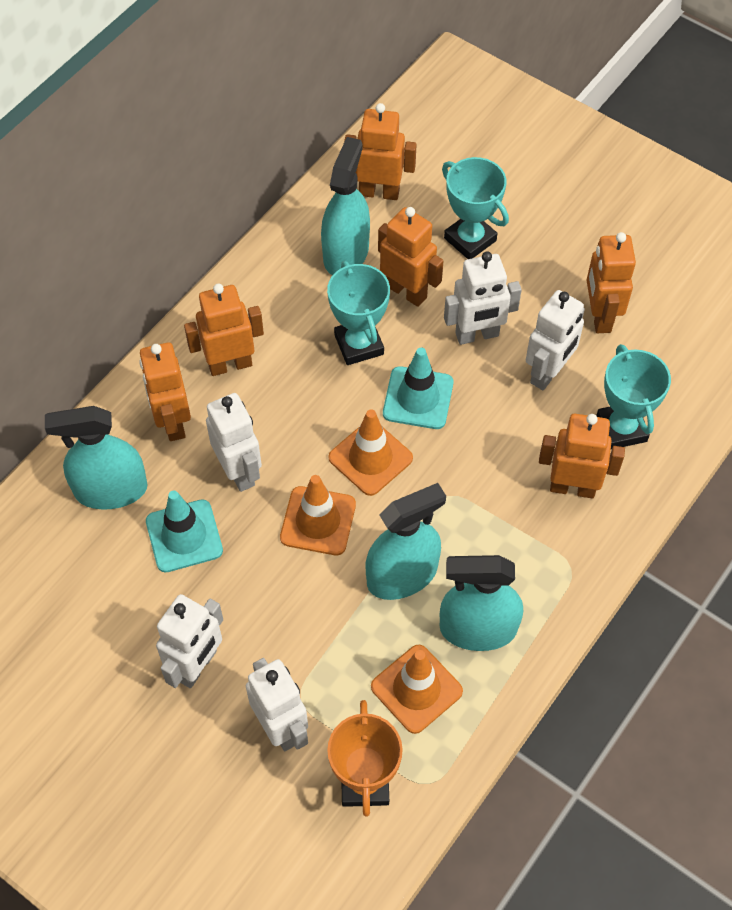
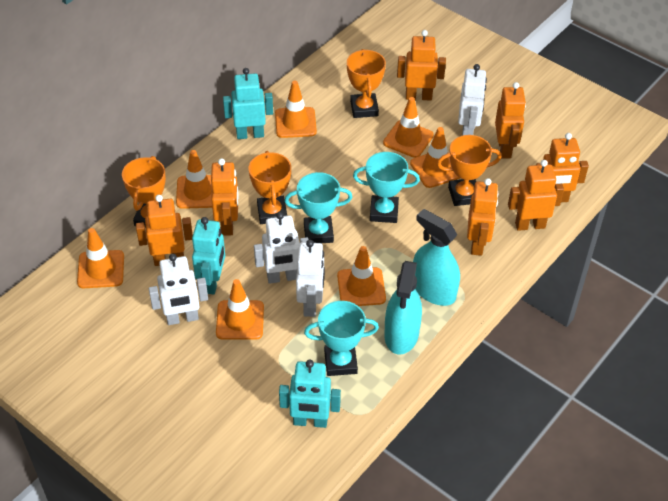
orange robot: [139,342,191,441] [184,284,264,376] [344,103,417,200] [378,207,443,307] [539,414,625,499] [587,232,636,333] = 6 -> [136,195,193,266] [211,158,239,236] [397,30,446,100] [467,178,499,256] [495,82,526,159] [508,160,564,231] [536,133,589,202] = 7
orange traffic cone: [280,475,356,555] [329,409,413,496] [371,645,463,734] = 3 -> [77,228,124,288] [176,150,212,209] [216,279,264,340] [275,81,317,138] [337,246,386,306] [383,97,434,158] [410,127,460,188] = 7
orange trophy: [327,700,403,817] = 1 -> [122,156,166,228] [249,151,291,224] [347,49,386,118] [437,135,501,206] = 4
turquoise robot: none = 0 -> [192,217,225,294] [223,68,273,139] [279,360,341,428] = 3
turquoise spray bottle: [45,406,148,510] [321,137,370,275] [366,483,446,600] [440,555,523,651] = 4 -> [384,261,422,354] [413,209,460,306] = 2
turquoise traffic cone: [146,491,223,572] [383,348,453,429] = 2 -> none = 0
white robot: [156,594,223,688] [206,393,262,492] [246,658,308,751] [444,251,522,345] [526,290,585,390] = 5 -> [149,254,208,325] [254,212,309,284] [296,240,325,317] [458,64,487,136] = 4

